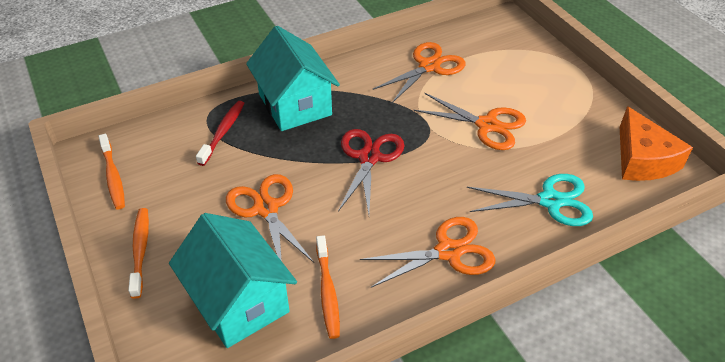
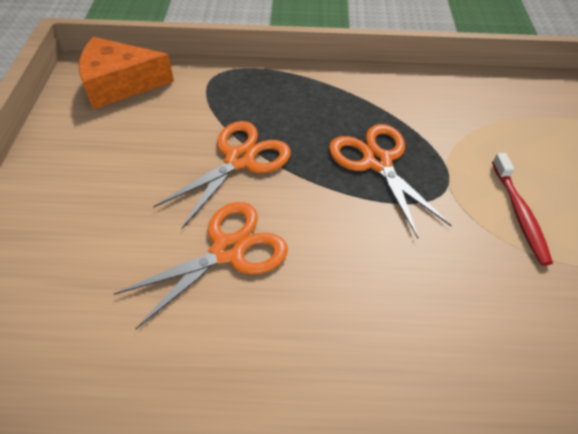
orange scissors: [226,174,314,263] [360,217,496,288] [372,42,466,103] [414,93,526,150] = 4 -> [114,202,288,329] [153,121,291,229] [329,124,452,238] = 3
orange toothbrush: [99,134,125,209] [128,208,149,299] [316,235,340,339] = 3 -> none = 0
red scissors: [338,129,404,215] = 1 -> none = 0
turquoise house: [169,213,297,348] [246,26,340,131] = 2 -> none = 0
turquoise scissors: [467,174,593,226] = 1 -> none = 0

